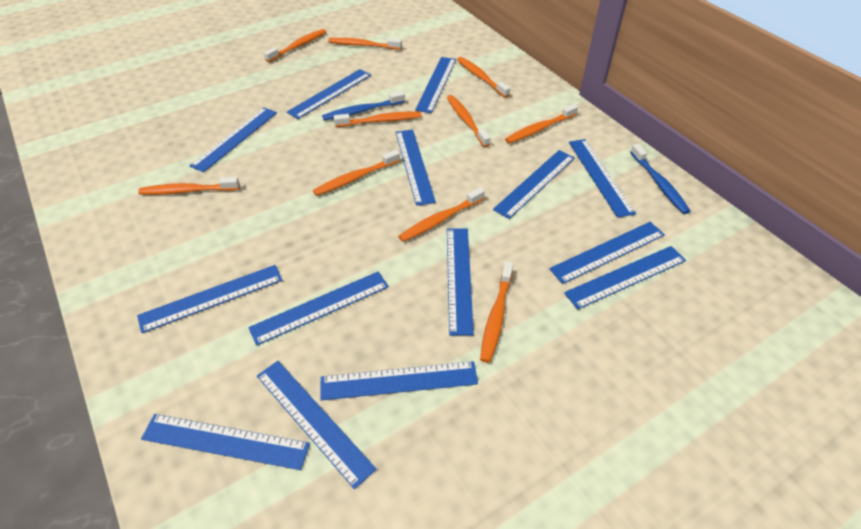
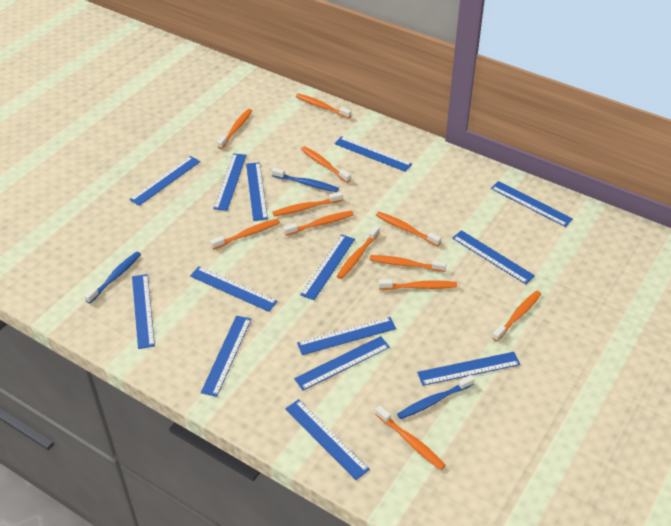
blue toothbrush: [322,91,405,120] [630,144,690,214] = 2 -> [84,251,141,303] [272,168,339,192] [397,375,475,419] = 3
orange toothbrush: [138,177,240,195] [264,29,326,62] [313,150,400,196] [328,38,402,50] [334,112,422,127] [398,187,485,242] [447,95,491,147] [457,57,510,98] [480,261,514,363] [505,104,578,143] = 10 -> [211,218,280,249] [217,109,252,149] [273,192,343,216] [284,211,354,236] [296,94,351,119] [301,146,351,183] [337,225,380,279] [369,255,447,272] [375,406,446,470] [376,212,441,246] [378,279,457,290] [492,291,541,342] = 12

